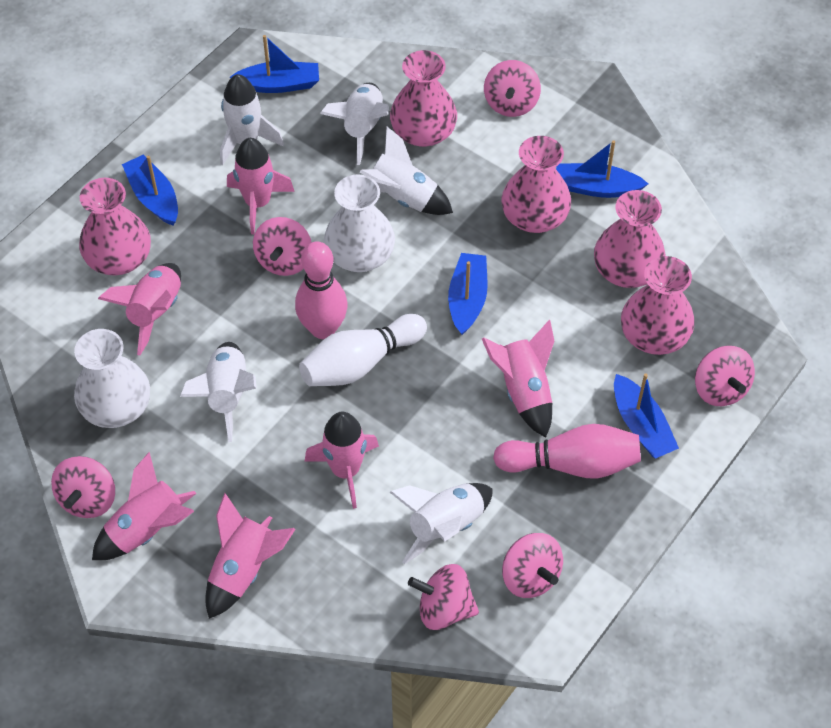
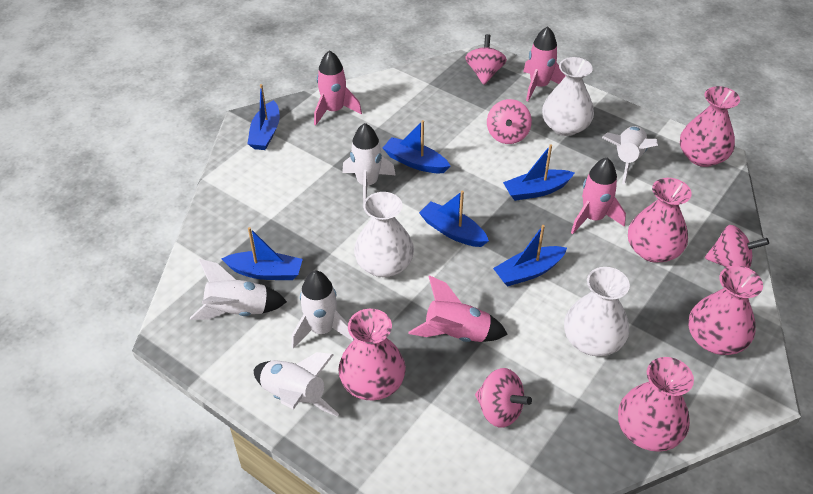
blue boat: [122,154,178,226] [230,35,319,93] [448,253,488,335] [556,140,648,198] [614,373,679,459] = 5 -> [221,227,303,280] [248,84,280,150] [383,120,450,173] [419,190,489,247] [493,225,567,286] [503,144,575,201] = 6
pink bowling pin: [295,241,348,339] [493,424,641,479] = 2 -> none = 0
pink rocket: [92,452,196,560] [98,263,181,355] [205,493,295,619] [227,138,295,234] [305,412,379,509] [482,319,555,438] = 6 -> [314,50,362,125] [409,275,508,342] [523,26,566,101] [571,158,626,234] = 4
pink spinning top: [51,456,115,518] [253,217,312,276] [408,564,479,630] [484,60,541,117] [502,533,563,598] [695,346,755,406] = 6 -> [465,34,507,85] [475,368,532,428] [487,99,532,144] [705,225,769,269] = 4
white bowling pin: [299,314,427,386] = 1 -> none = 0
white vase: [74,329,150,428] [324,175,395,272] = 2 -> [354,192,414,277] [542,57,594,136] [564,267,630,356] = 3

